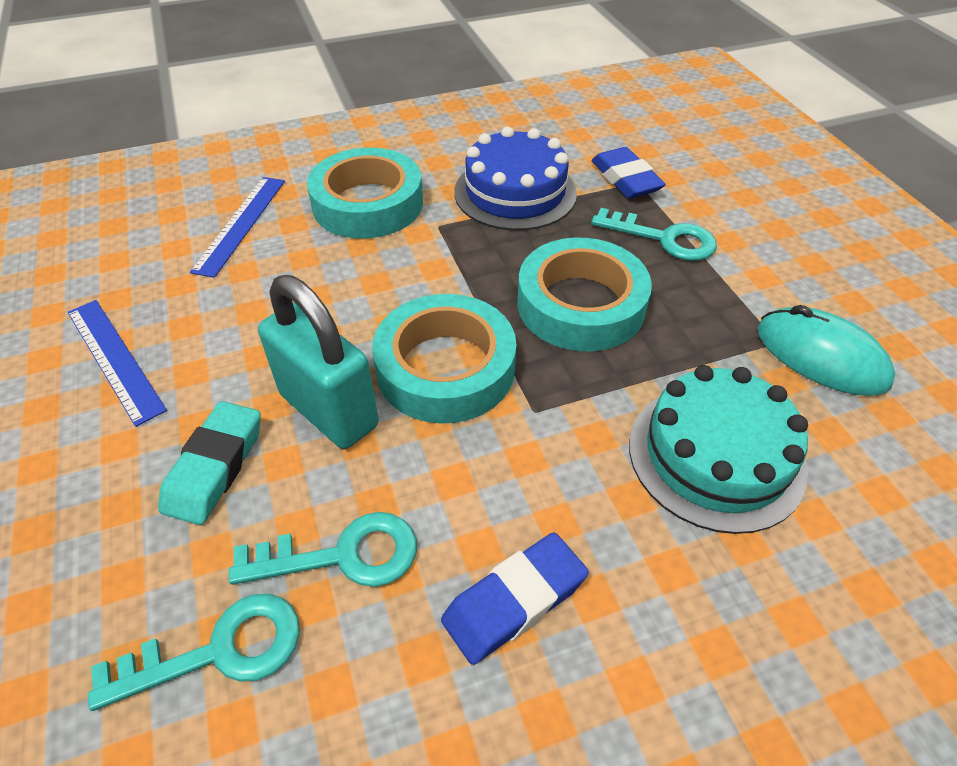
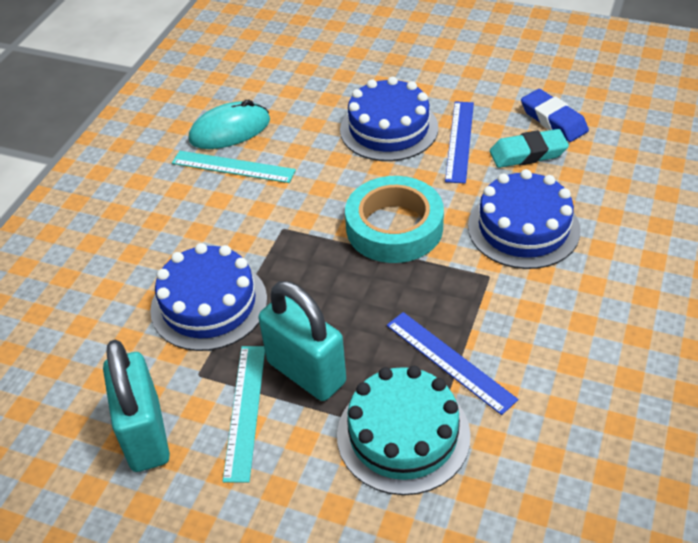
blue cake: [454,127,577,231] = 1 -> [150,243,267,351] [340,77,438,161] [468,169,581,269] = 3
blue eraser: [441,532,588,665] [591,147,666,199] = 2 -> [521,89,589,142] = 1
turquoise key: [88,594,300,711] [229,512,417,587] [591,208,717,261] = 3 -> none = 0
turquoise padlock: [258,275,379,449] = 1 -> [103,340,170,472] [258,281,346,401] = 2
turquoise ruler: none = 0 -> [172,151,296,183] [223,346,265,483] = 2
turquoise tape: [307,148,423,238] [372,294,516,424] [517,238,652,351] = 3 -> [345,176,444,263] = 1

